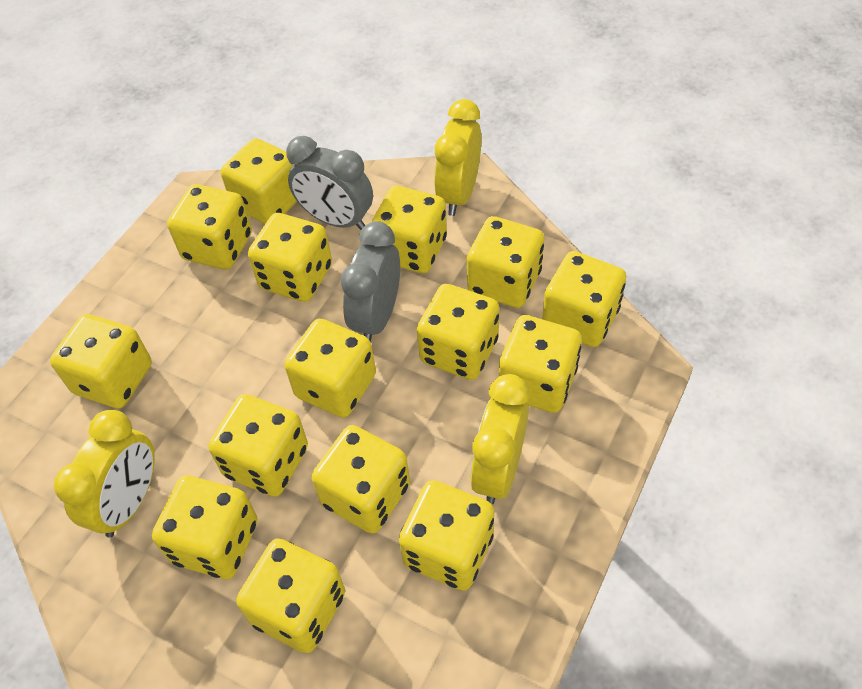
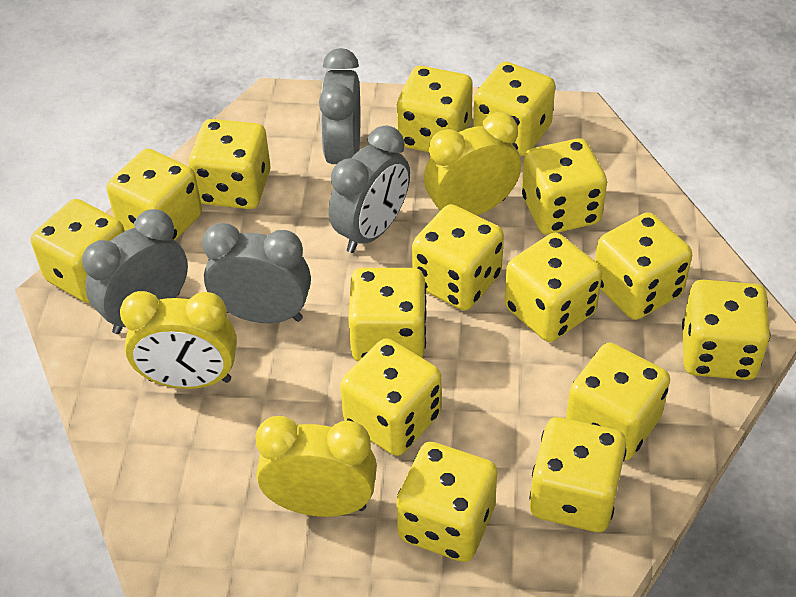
grey clock: [286,136,373,230] [341,221,400,342] = 2 -> [82,209,188,334] [202,223,311,323] [319,48,360,164] [329,125,410,253] = 4

